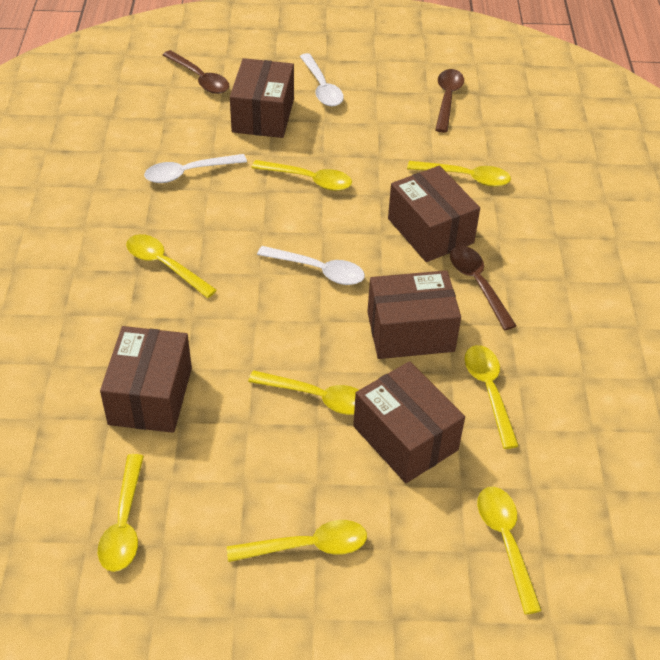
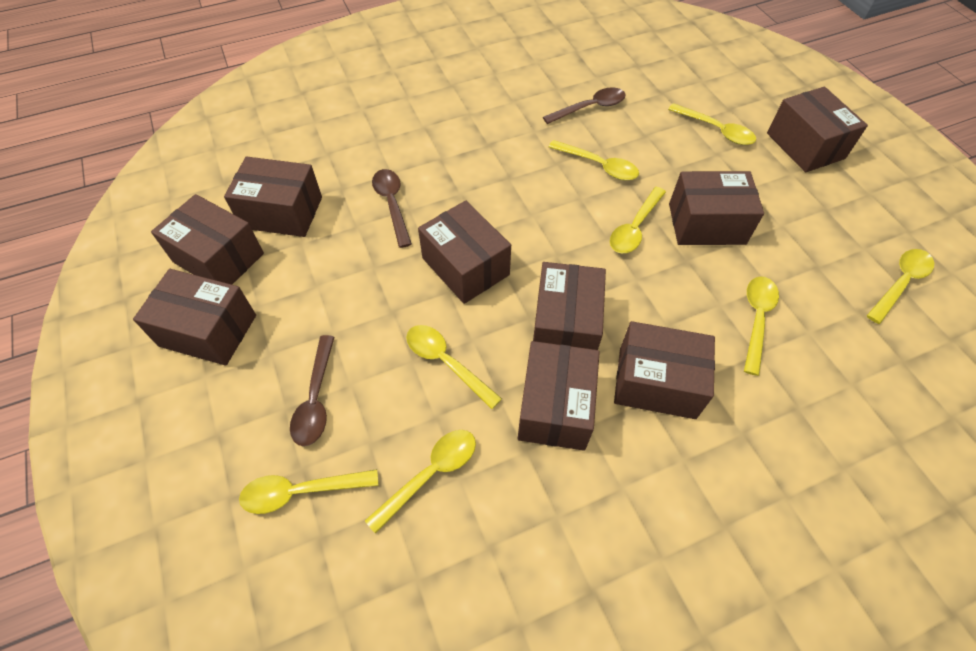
brown box: [100,326,192,433] [230,58,294,138] [353,361,465,483] [367,270,461,359] [388,166,480,262] = 5 -> [133,269,256,366] [151,194,264,285] [224,156,322,237] [418,201,511,304] [518,341,600,451] [533,262,606,350] [614,321,715,419] [669,171,764,245] [767,87,868,172] = 9
white spoon: [144,154,247,183] [257,246,365,285] [300,53,344,106] = 3 -> none = 0

